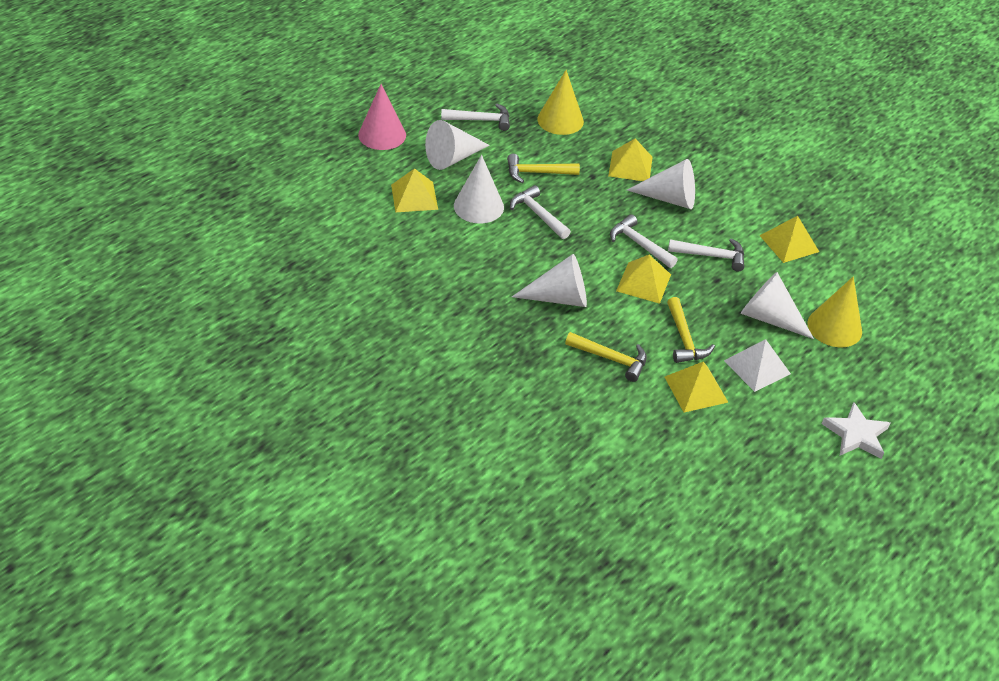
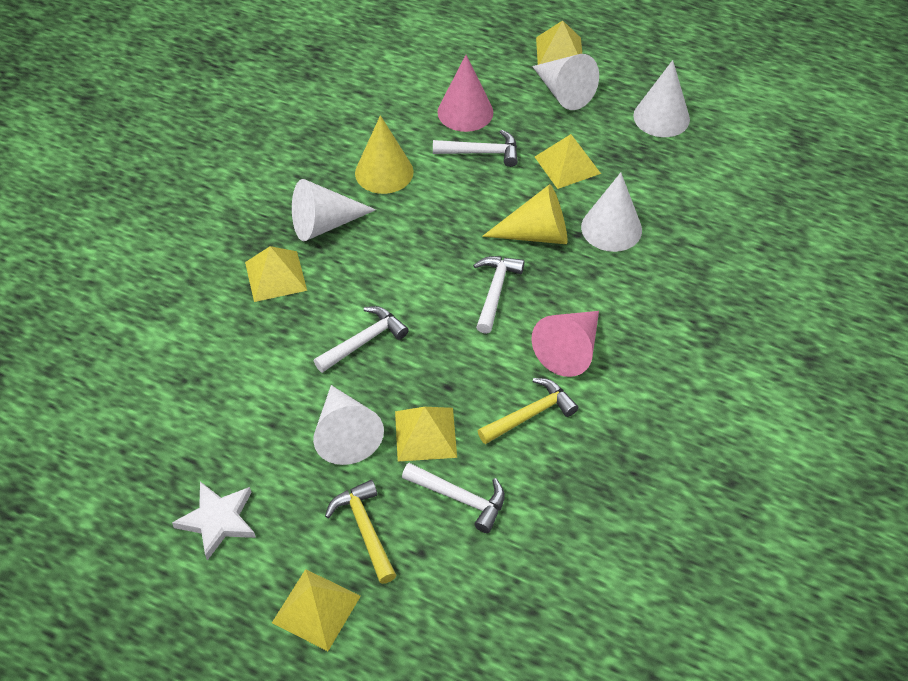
pink cone: [358,84,406,150] = 1 -> [437,55,493,132] [531,311,599,377] = 2
white pyramid: [724,339,791,392] = 1 -> none = 0
yellow hammer: [507,154,580,183] [565,332,647,382] [667,297,715,363] = 3 -> [325,480,396,584] [478,378,578,444] = 2

